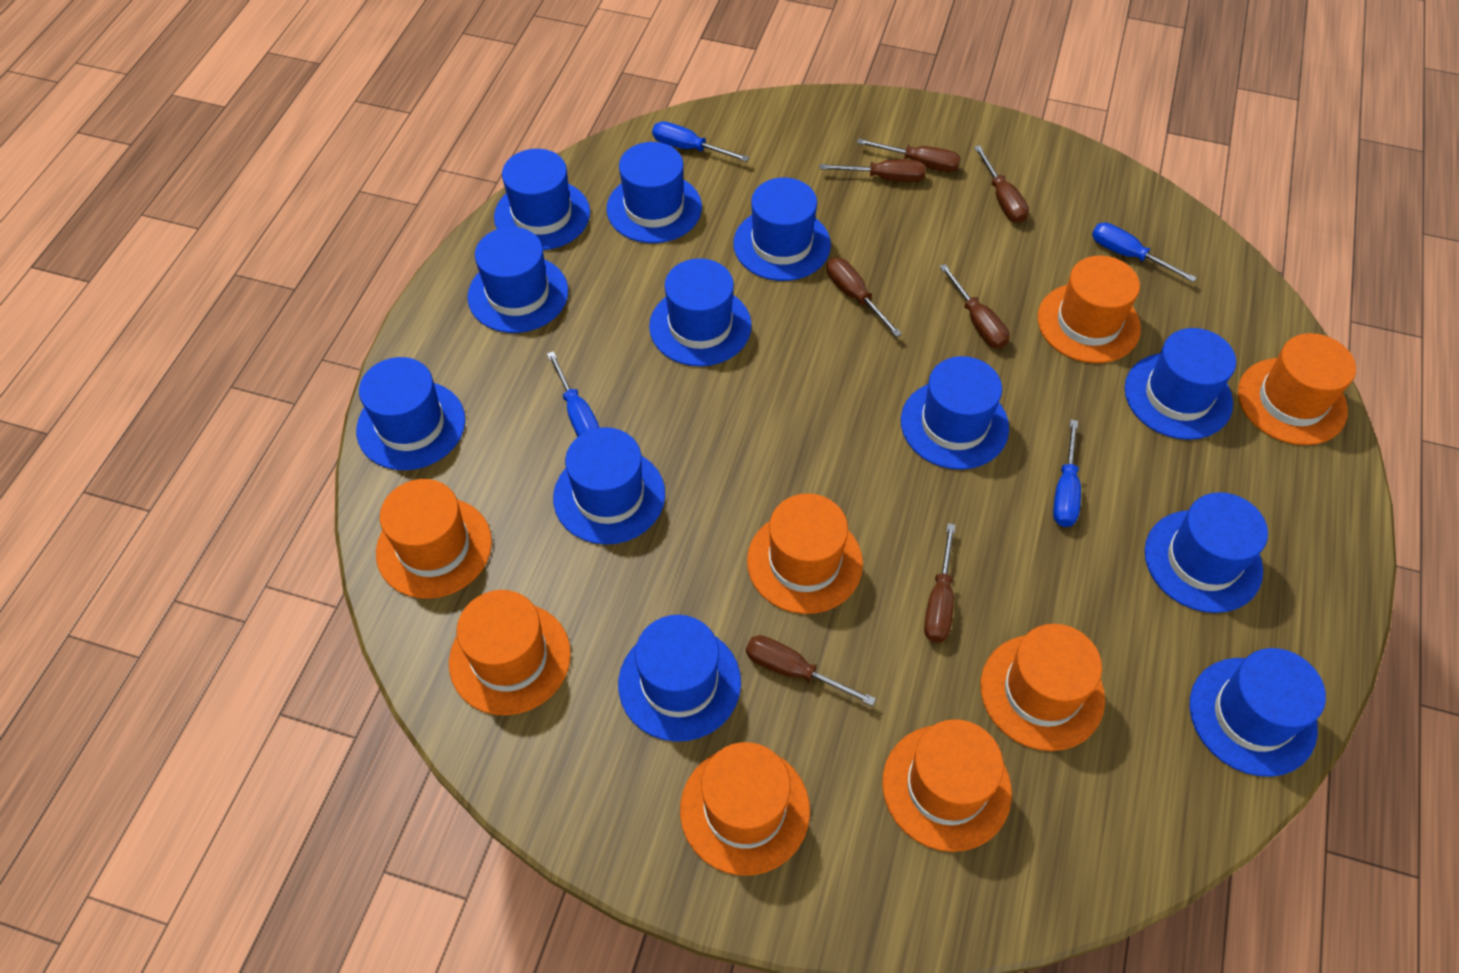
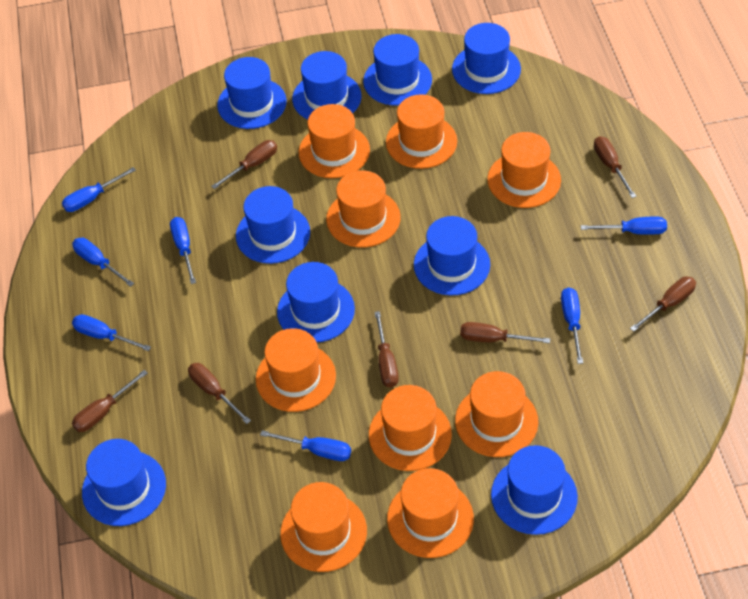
blue hat: [356,357,465,470] [467,227,568,333] [494,149,590,250] [553,427,665,544] [606,142,702,243] [618,615,741,742] [649,258,752,366] [733,178,831,281] [901,356,1009,470] [1125,328,1236,440] [1145,492,1268,613] [1189,648,1326,777] = 12 -> [82,439,166,526] [217,57,287,129] [236,186,310,264] [277,262,355,342] [292,51,361,119] [363,34,432,106] [414,216,490,295] [452,23,521,94] [491,445,578,535] = 9
blue screwdriver: [547,351,600,437] [652,121,750,162] [1053,420,1081,527] [1092,223,1197,282] = 4 -> [62,167,136,212] [72,238,134,287] [72,314,151,351] [170,217,196,284] [260,430,351,461] [561,287,583,364] [581,216,667,235] = 7
orange hat: [376,479,492,599] [449,590,571,715] [680,742,810,876] [747,493,863,614] [882,719,1012,852] [981,624,1105,751] [1037,256,1141,363] [1238,333,1356,445] = 8 -> [256,328,336,412] [280,482,367,572] [299,104,370,178] [326,170,401,248] [369,385,452,471] [386,94,457,169] [387,468,474,558] [455,371,538,457] [487,132,561,208] = 9

